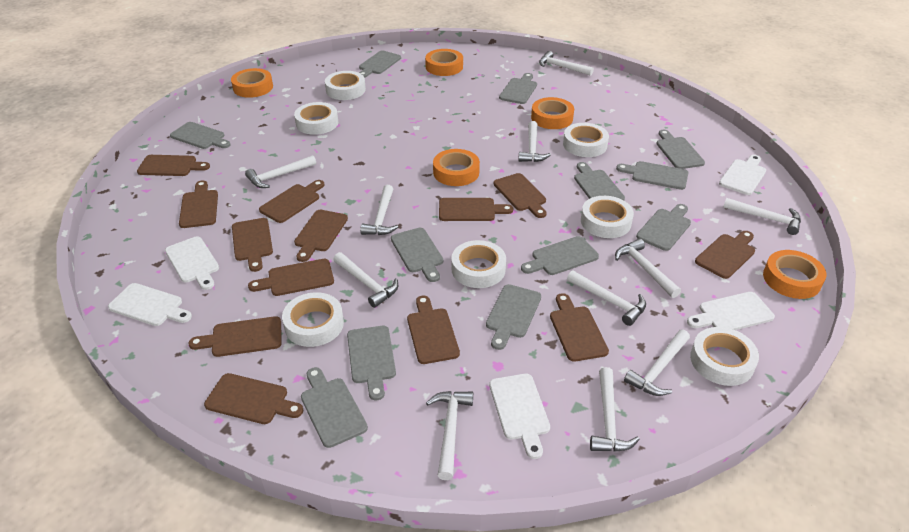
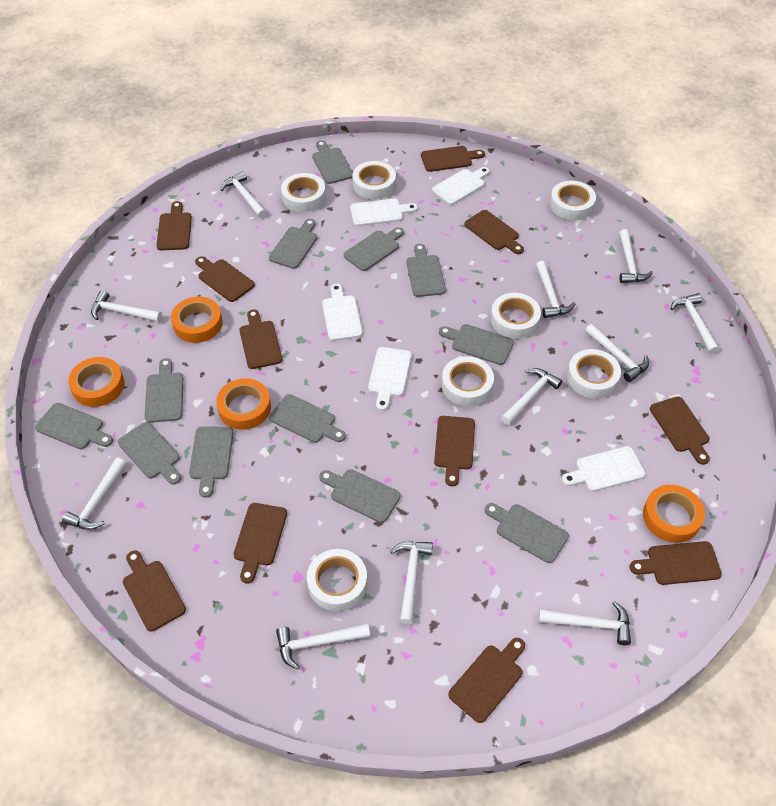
brown cutting board: [137,155,210,176] [179,181,218,228] [188,316,282,357] [204,373,304,424] [232,218,273,272] [248,259,334,296] [259,180,324,223] [294,210,348,262] [407,296,460,364] [439,198,513,221] [493,173,547,218] [550,293,609,362] [695,231,755,279] = 13 -> [123,551,186,632] [156,201,192,250] [195,256,255,302] [233,503,287,584] [239,309,282,369] [421,146,485,172] [434,416,475,486] [448,638,525,723] [464,210,524,254] [629,541,722,585] [650,397,710,465] = 11
orange tape: [231,68,273,98] [425,49,463,76] [433,149,480,186] [531,97,574,129] [763,250,827,299] = 5 -> [68,357,124,407] [171,297,223,343] [216,378,271,430] [643,485,705,543] = 4

